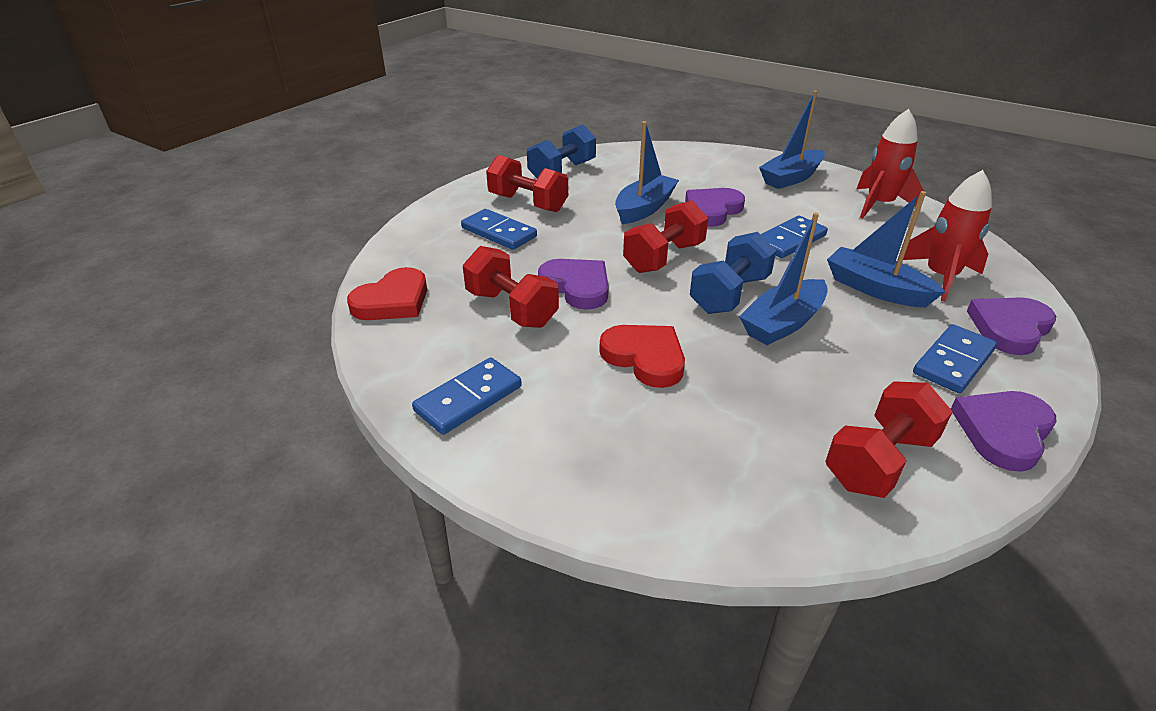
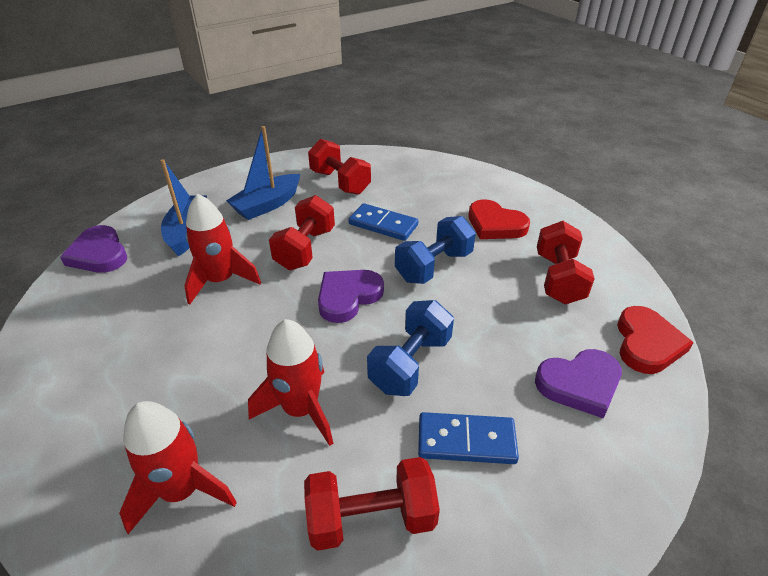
blue boat: [615,121,679,224] [739,212,828,345] [759,91,825,189] [827,191,946,307] = 4 -> [160,159,207,256] [226,126,300,220] = 2
blue domino: [412,357,522,435] [461,209,537,250] [761,216,828,258] [913,324,997,393] = 4 -> [348,203,418,241] [418,412,519,464] = 2
purple heart: [538,259,609,310] [685,188,745,227] [951,391,1056,472] [967,297,1056,355] = 4 -> [60,225,127,273] [318,270,384,323] [535,349,622,418] = 3
red rocket: [857,109,924,218] [903,170,992,302] = 2 -> [119,401,237,534] [184,194,261,305] [248,319,333,446] = 3

